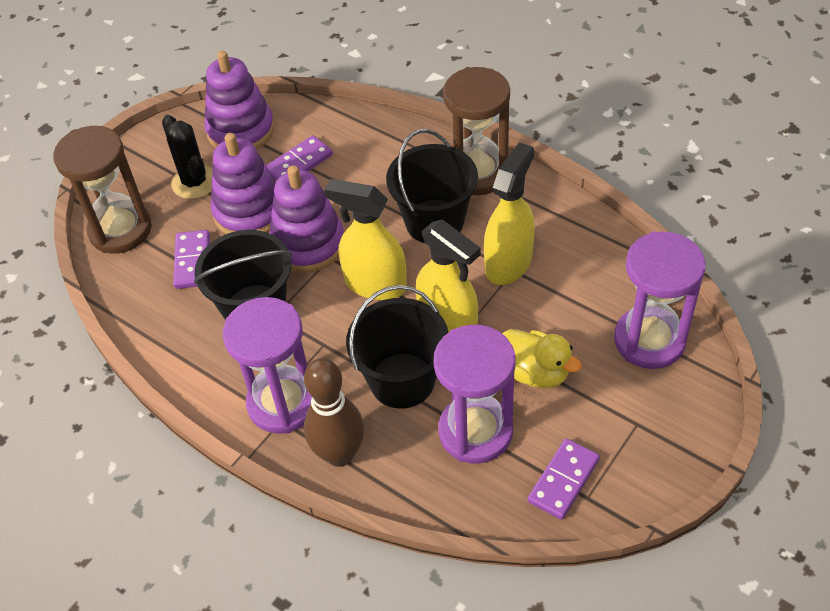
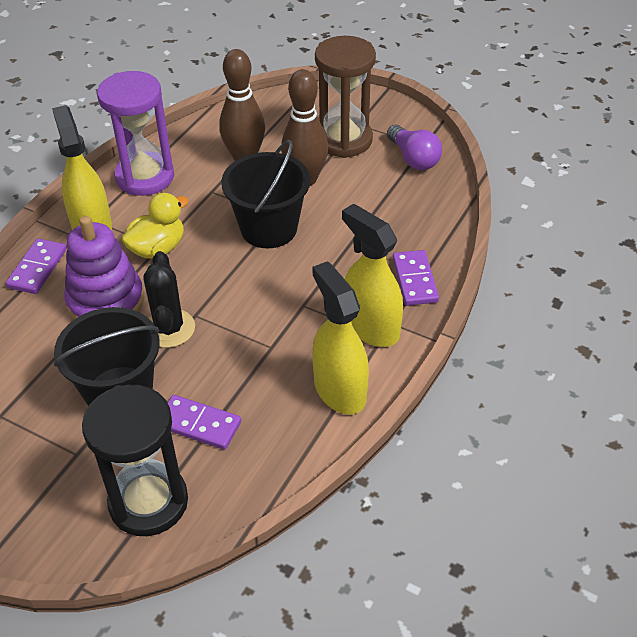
black bucket: [194,230,292,319] [346,285,449,409] [386,129,478,243] = 3 -> [54,307,160,406] [221,140,310,248] = 2
black hourglass: none = 0 -> [82,385,188,536] = 1
brown bowling pin: [304,358,364,467] = 1 -> [219,49,265,161] [281,69,328,186] = 2
brown hourglass: [53,126,152,254] [443,67,510,195] = 2 -> [315,36,376,158] = 1
purple hourglass: [223,297,312,434] [433,325,516,464] [614,232,705,369] = 3 -> [97,71,174,196] = 1
purple light bulb: none = 0 -> [387,125,442,170] = 1
purple stacking toy: [204,51,275,150] [211,133,276,234] [269,165,344,273] = 3 -> [64,216,144,320] = 1

